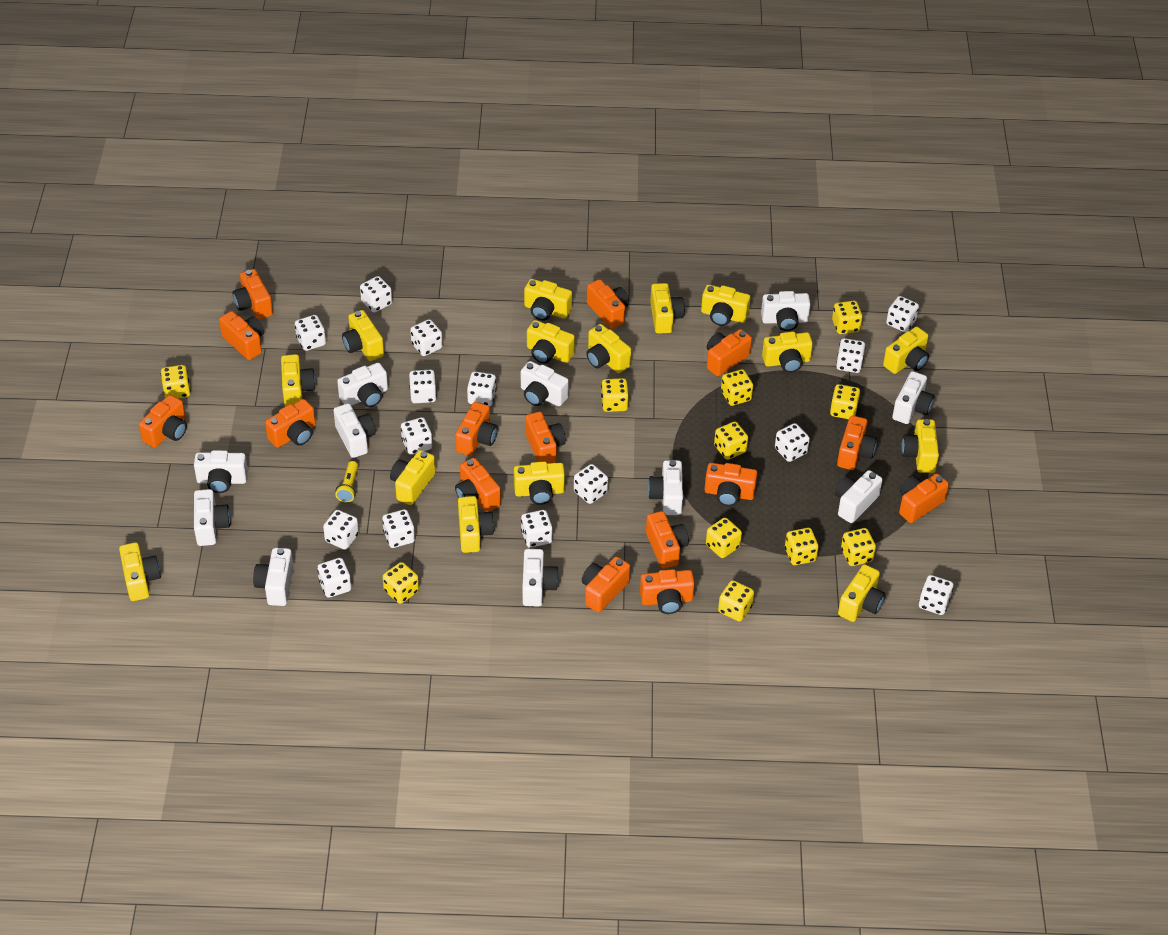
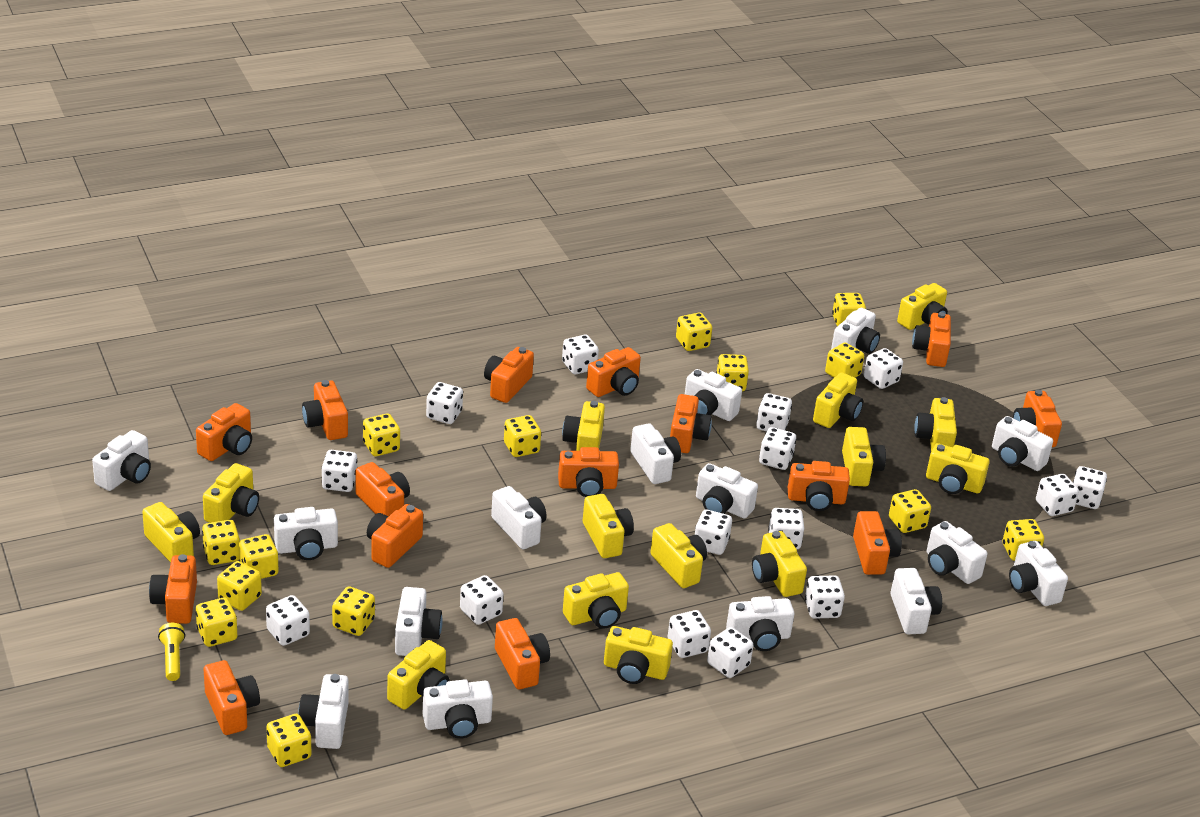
white camera: [194,450,248,493] [194,489,231,546] [253,548,294,606] [334,403,376,458] [337,363,388,407] [521,361,569,406] [522,549,559,606] [648,460,683,515] [761,291,811,331] [835,470,882,523] [892,371,934,424] = 11 -> [92,430,151,491] [274,507,338,560] [298,674,349,749] [395,587,443,656] [423,679,493,739] [491,486,547,549] [630,423,681,484] [685,369,742,421] [696,463,758,519] [726,596,794,651] [831,308,880,354] [890,568,942,634] [927,521,987,584] [992,416,1053,471] [1009,541,1068,606] = 15
yellow camera: [119,542,161,601] [281,354,316,407] [342,310,384,361] [390,450,435,505] [458,496,494,553] [514,461,565,505] [524,279,572,321] [527,320,575,364] [586,324,631,373] [650,283,685,334] [701,284,750,326] [762,332,813,373] [838,564,886,622] [883,327,929,374] [901,419,939,473] = 15 -> [142,502,200,563] [203,463,259,523] [387,640,450,710] [562,401,605,451] [563,572,629,629] [583,494,634,558] [604,626,673,684] [650,523,707,588] [752,531,807,597] [813,373,863,428] [842,427,886,486] [897,283,948,330] [914,397,957,451] [926,443,990,494] = 14
yellow dice: [161,365,190,399] [383,562,419,604] [601,378,629,412] [706,518,742,558] [714,422,748,460] [718,580,754,622] [721,369,753,406] [785,528,819,565] [830,384,860,419] [832,301,862,334] [841,528,876,566] = 11 -> [196,597,237,647] [202,520,240,565] [217,561,262,611] [239,534,279,579] [266,714,311,767] [332,586,375,636] [363,413,400,456] [504,415,541,457] [676,313,712,351] [716,354,749,392] [825,343,864,378] [832,293,866,326] [889,489,931,533] [1003,519,1044,561] = 14

